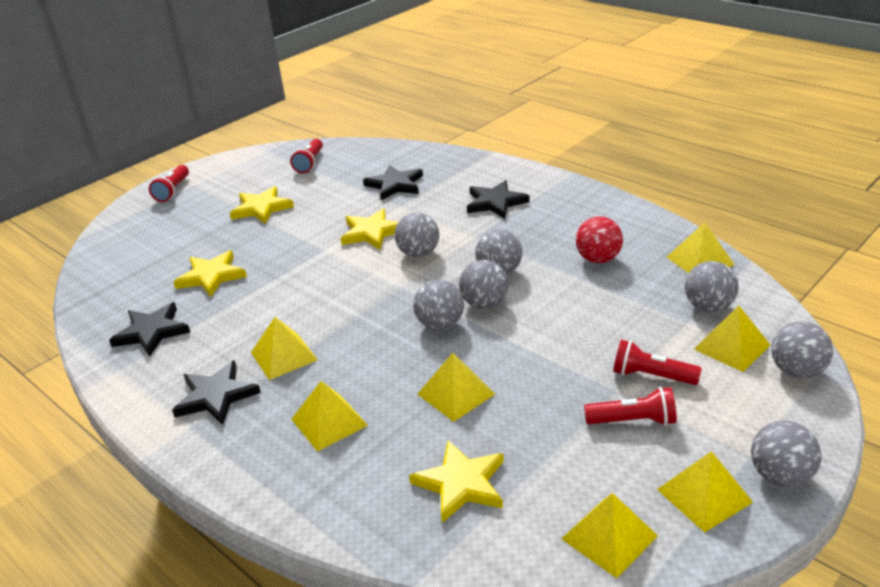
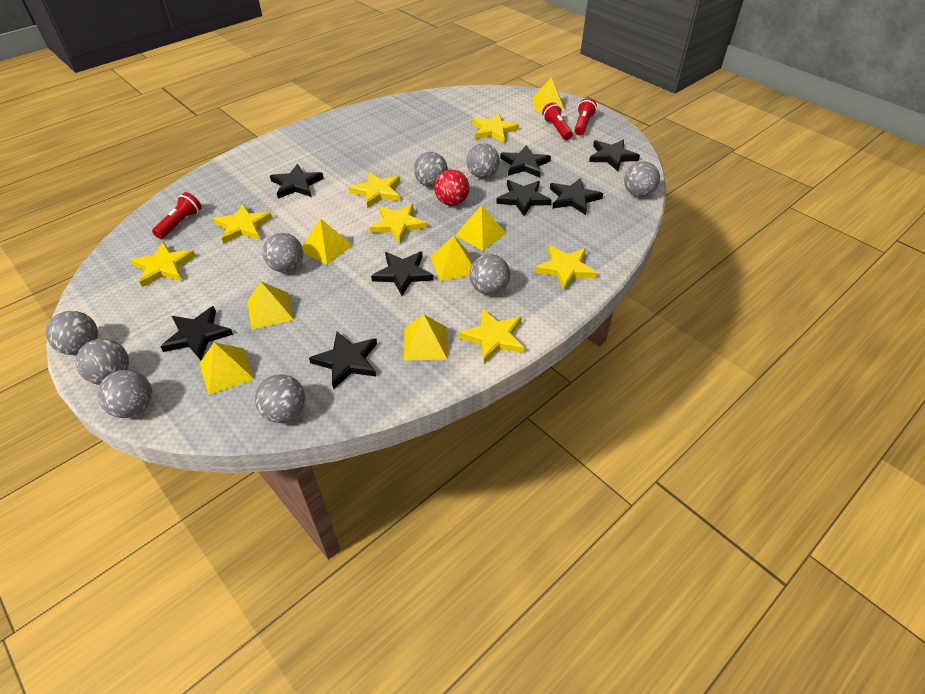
black star: [109,302,190,357] [172,360,261,425] [363,165,423,200] [467,180,530,219] = 4 -> [160,306,233,360] [270,164,324,199] [309,332,377,389] [371,251,434,296] [496,180,551,216] [500,145,551,178] [550,178,603,215] [589,140,640,171] = 8
grey ball: [395,213,439,257] [413,280,464,330] [459,260,508,309] [475,229,522,275] [685,261,739,312] [751,420,822,487] [771,321,833,379] = 7 -> [46,311,98,355] [76,339,129,385] [98,370,152,418] [255,374,306,423] [263,233,303,272] [414,152,448,187] [466,143,500,178] [469,254,510,295] [624,161,660,197] = 9
red flashlight: [149,165,189,202] [290,139,323,173] [584,387,677,426] [613,339,702,385] = 4 -> [152,192,202,239] [542,102,573,140] [574,98,597,136] = 3
yellow star: [173,250,247,297] [230,186,294,224] [341,208,398,250] [409,440,504,523] = 4 -> [131,242,196,287] [213,204,272,244] [349,172,400,208] [370,204,427,243] [459,308,525,363] [473,113,519,143] [535,245,597,290] = 7

